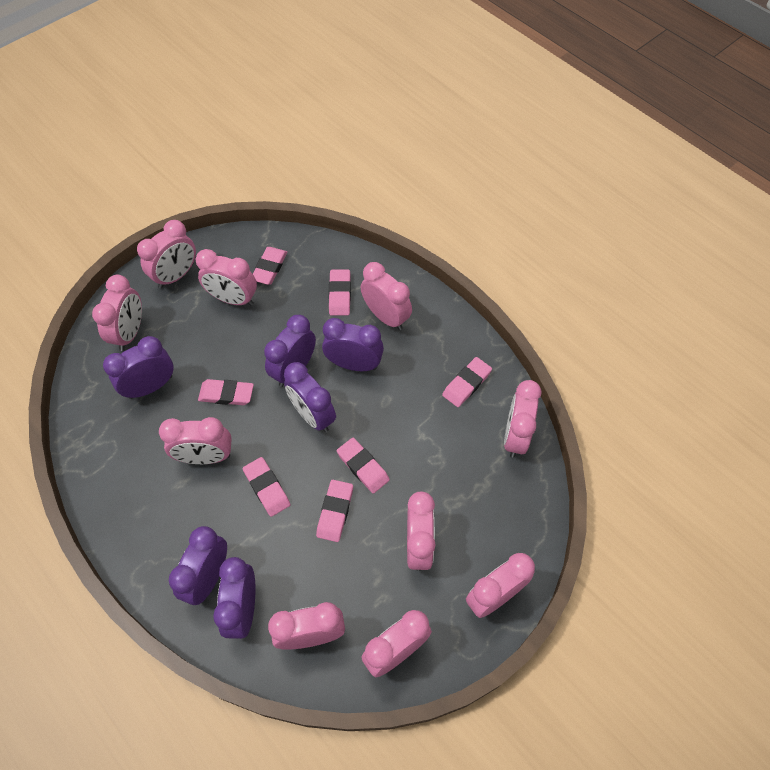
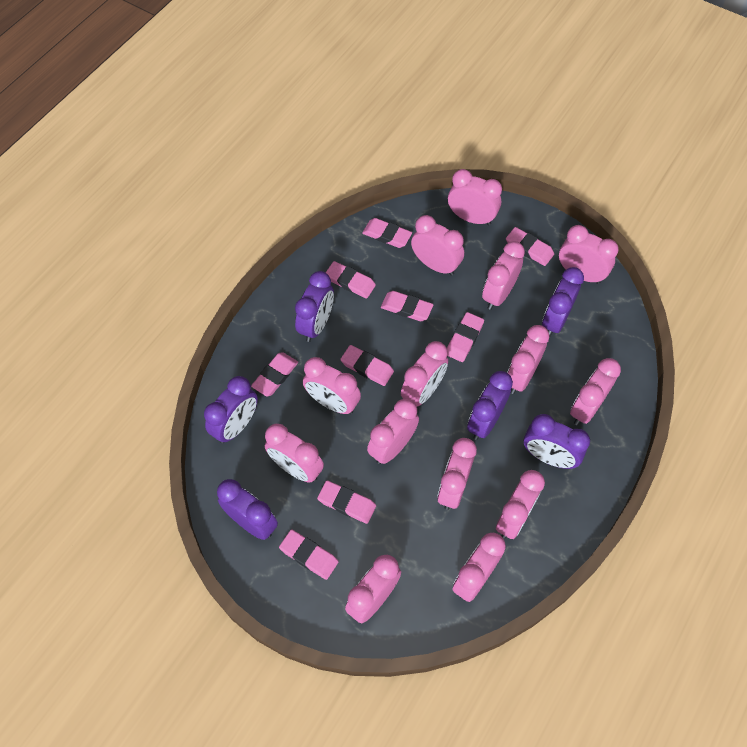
pink clock: [92,275,142,351] [137,220,196,288] [159,417,232,464] [196,249,257,306] [268,602,345,650] [361,262,412,330] [361,610,432,677] [407,491,436,571] [466,553,535,618] [504,380,541,458] = 10 -> [265,424,324,483] [303,357,361,414] [345,555,401,623] [367,399,419,464] [401,341,448,406] [411,215,464,276] [437,438,477,510] [448,169,502,225] [452,533,506,602] [482,241,525,310] [496,470,545,539] [507,325,549,394] [559,225,619,284] [570,358,621,425] = 14
pink eraser: [198,379,254,405] [243,457,290,517] [253,247,287,285] [316,480,353,542] [329,269,351,316] [337,438,390,494] [442,357,492,407] = 7 -> [251,352,298,396] [279,530,339,580] [317,480,376,524] [326,261,376,298] [340,345,394,386] [362,218,412,248] [381,291,433,321] [447,312,484,362] [506,227,554,266] = 9

